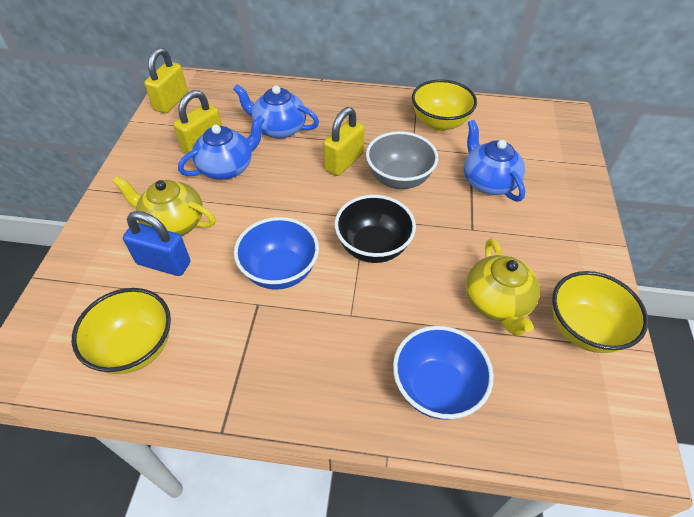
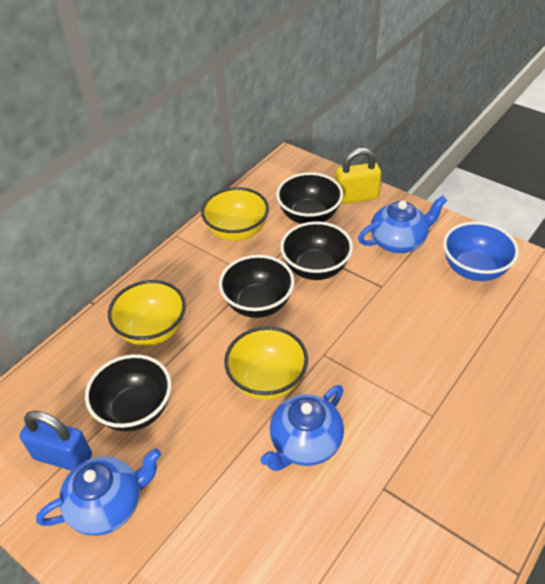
black bowl: [335,195,416,263] = 1 -> [85,354,171,432] [219,255,295,318] [276,172,343,224] [280,221,353,280] = 4
blue bowl: [234,217,319,290] [393,326,494,420] = 2 -> [443,222,519,281] = 1
grey bowl: [366,131,438,189] = 1 -> none = 0
yellow padlock: [144,47,188,113] [173,90,222,154] [323,107,364,176] = 3 -> [336,148,381,204] = 1
yellow teapot: [113,176,216,236] [466,238,540,336] = 2 -> none = 0

